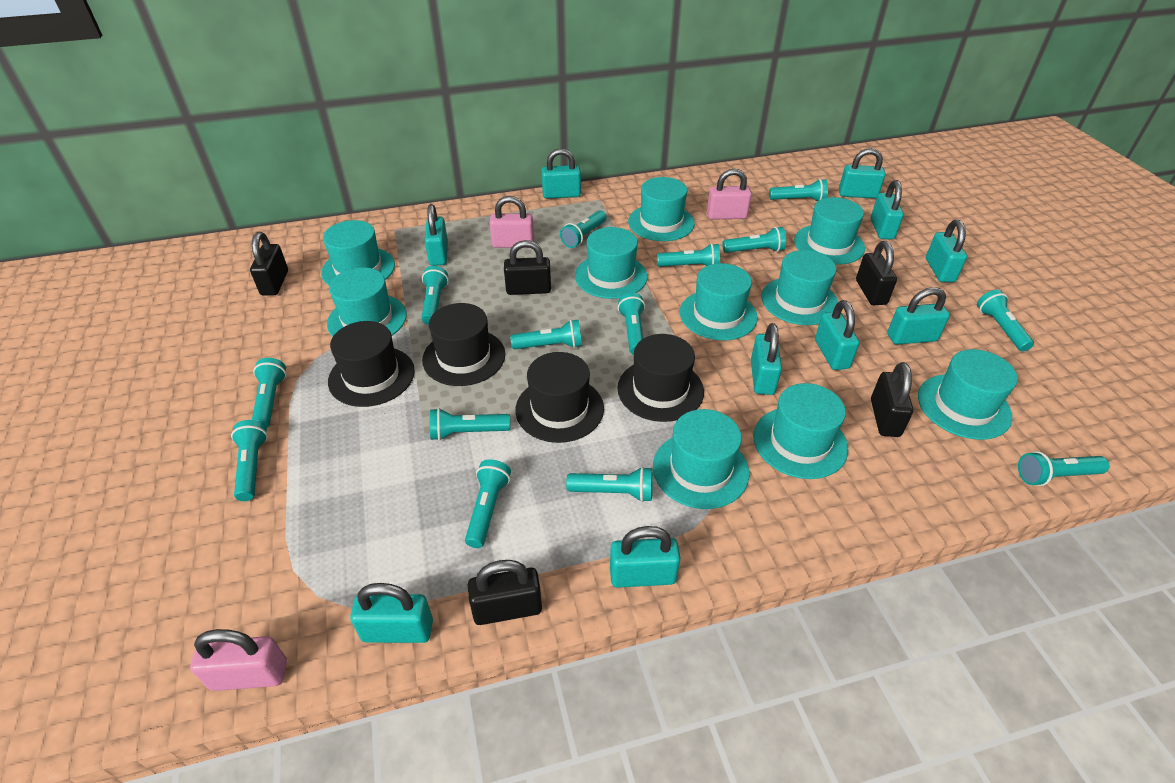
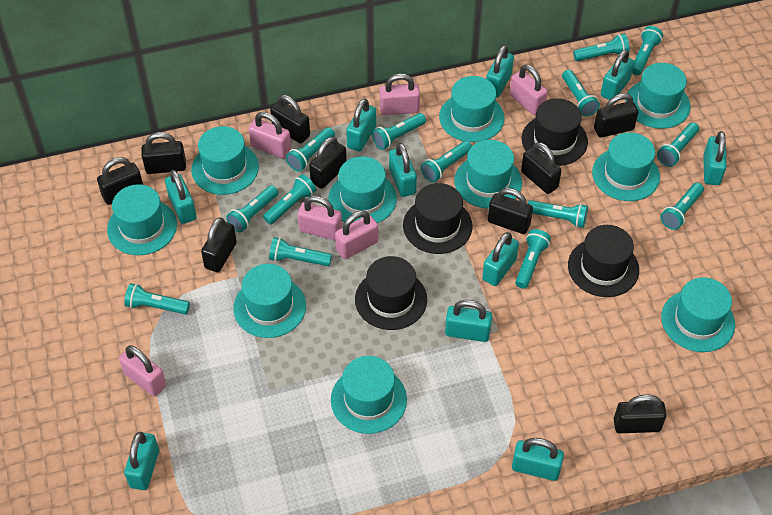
black padlock: [250,232,288,296] [468,560,542,625] [504,240,551,295] [856,241,897,305] [871,362,913,437] = 5 -> [97,157,143,205] [141,132,186,174] [201,217,237,272] [270,95,310,143] [309,137,347,189] [488,188,533,234] [521,142,562,194] [594,93,638,138] [614,394,666,433] = 9
pink padlock: [190,629,287,691] [490,196,534,248] [707,169,752,220] = 3 -> [119,345,166,396] [249,112,291,158] [298,196,342,240] [335,211,378,259] [380,74,420,115] [510,64,548,115] = 6

